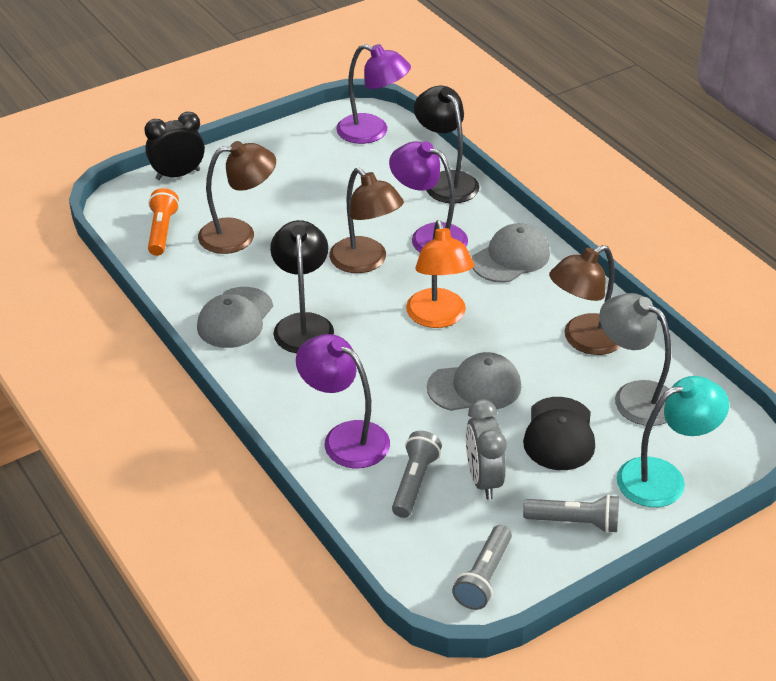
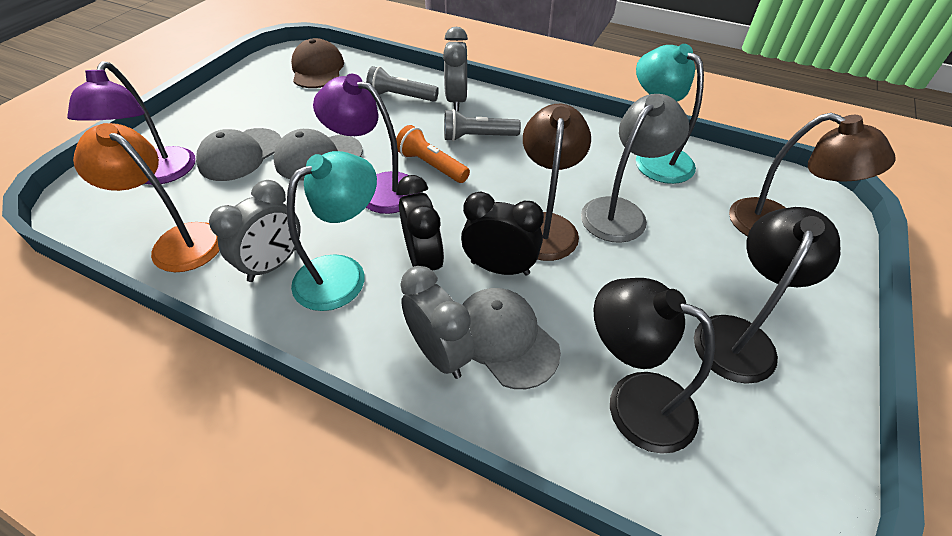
black cap: [523,397,595,470] = 1 -> none = 0
black clock: [144,112,205,180] = 1 -> [396,175,444,271] [461,191,544,276] = 2
brown cap: none = 0 -> [291,38,344,88] = 1
brown lamp: [198,141,276,254] [329,168,404,273] [549,245,620,355] = 3 -> [523,104,591,261] [729,113,896,236] = 2
grey clock: [466,399,507,499] = 1 -> [209,180,300,282] [400,266,475,379] [443,27,468,111] = 3
grey flashlight: [392,431,442,518] [452,525,512,610] [523,494,619,533] = 3 -> [366,66,439,102] [444,109,521,141] = 2
purple lamp: [296,334,390,468] [336,44,411,144] [389,141,468,253] = 3 -> [67,61,196,185] [313,74,416,214] = 2
turquoise lamp: [617,376,729,507] = 1 -> [287,151,377,311] [636,44,704,184] = 2

